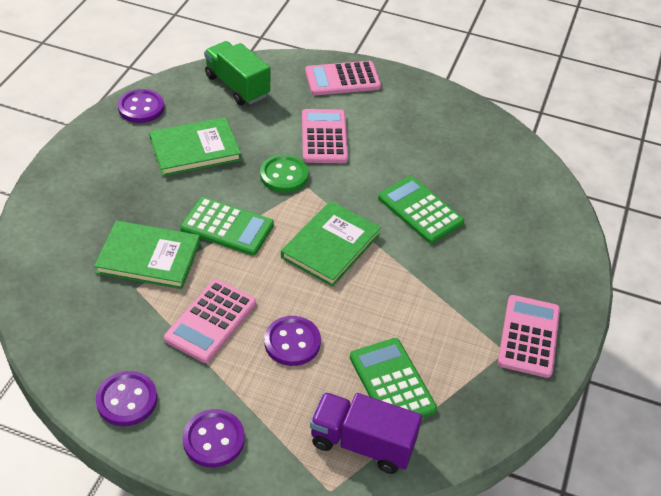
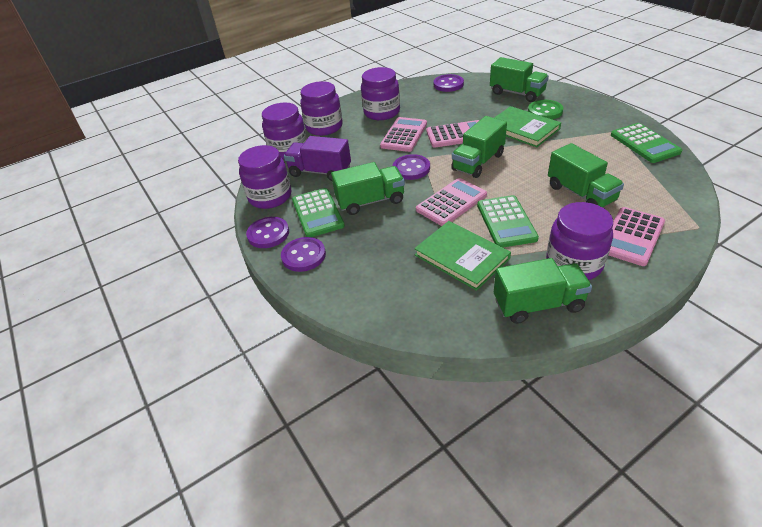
green book: [94,220,200,289] [149,117,241,176] [281,201,381,287] = 3 -> [414,221,511,291] [494,106,561,147] = 2
green truck: [204,41,270,105] = 1 -> [331,162,405,215] [451,116,507,178] [490,57,549,102] [494,258,592,324] [548,143,624,207] = 5
purple jar: none = 0 -> [238,145,291,209] [262,103,307,159] [300,81,343,136] [361,67,400,120] [546,202,613,280] = 5

